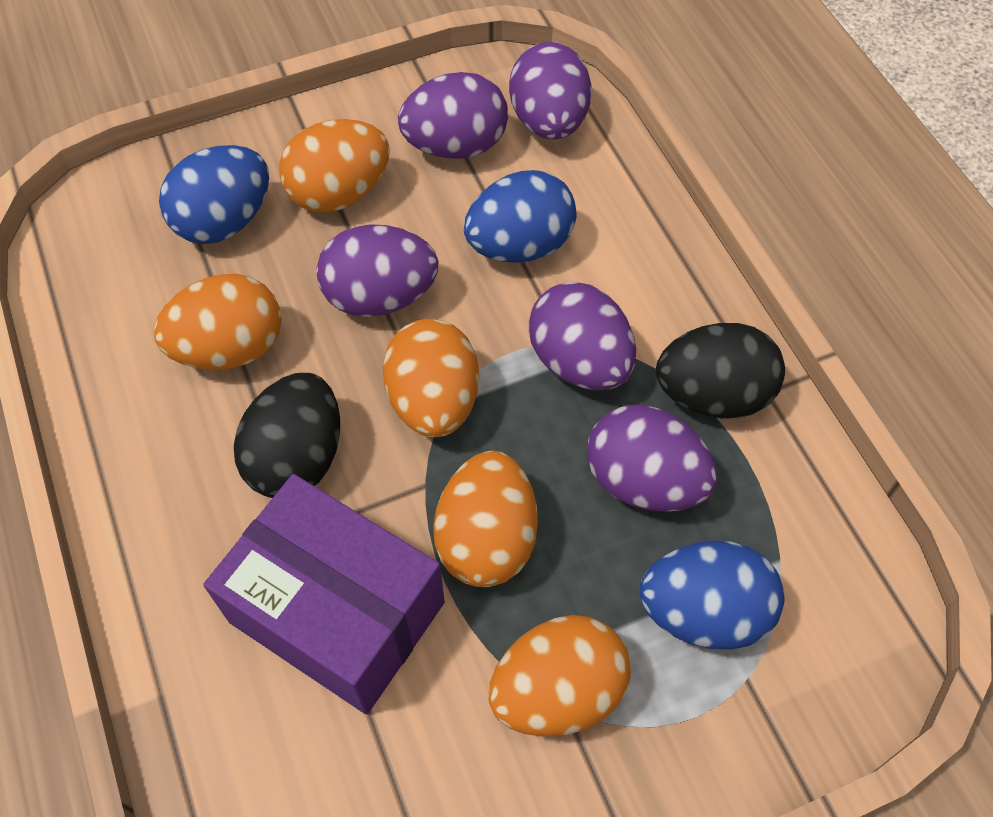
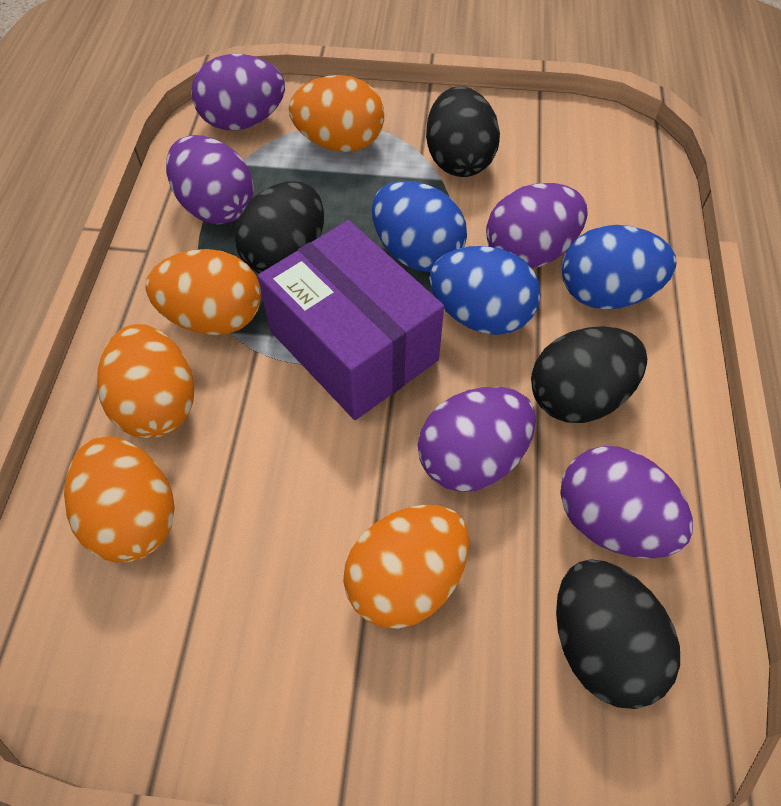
black egg: [234,373,340,498] [656,323,785,418] = 2 -> [235,181,324,274] [426,86,500,177] [531,326,647,423] [556,559,680,709] = 4

